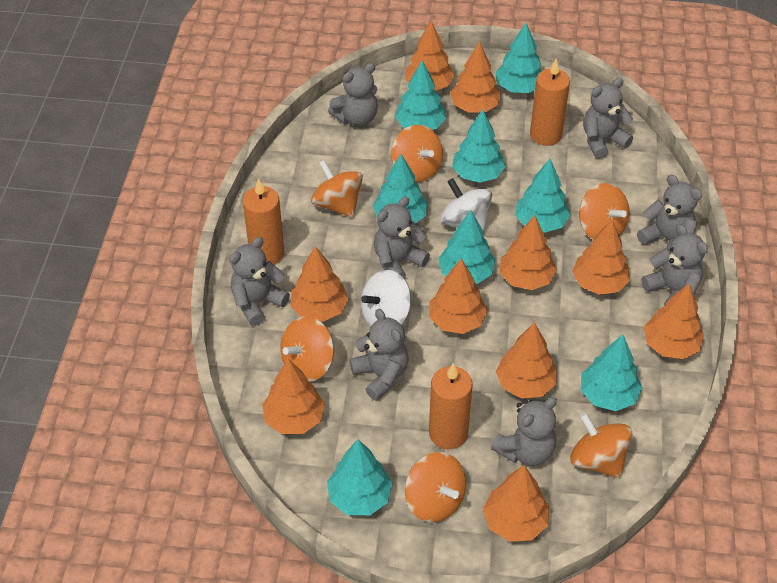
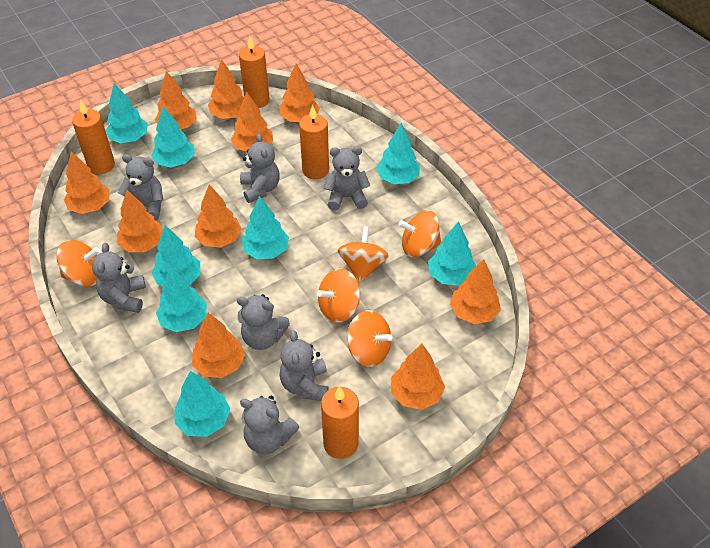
grey teddy bear: [229,237,290,326] [328,63,378,126] [349,309,409,401] [374,197,430,279] [491,397,557,466] [583,78,633,159] [637,175,702,249] [642,224,708,306] = 8 -> [92,243,146,313] [118,154,163,221] [237,294,290,350] [240,134,280,203] [240,396,299,454] [279,330,329,401] [324,146,370,210] = 7
orange candle: [242,178,284,264] [429,363,473,449] [530,59,570,146] = 3 -> [72,100,115,174] [239,36,270,108] [299,105,329,179] [321,386,359,459] = 4
orange spinning top: [280,317,334,382] [311,160,363,218] [392,125,443,182] [405,452,466,522] [570,413,632,478] [579,183,630,239] = 6 -> [56,240,100,287] [317,268,360,323] [338,226,389,283] [347,310,392,367] [398,210,441,257] = 5
white spinning top: [361,270,411,327] [440,178,492,232] = 2 -> none = 0

